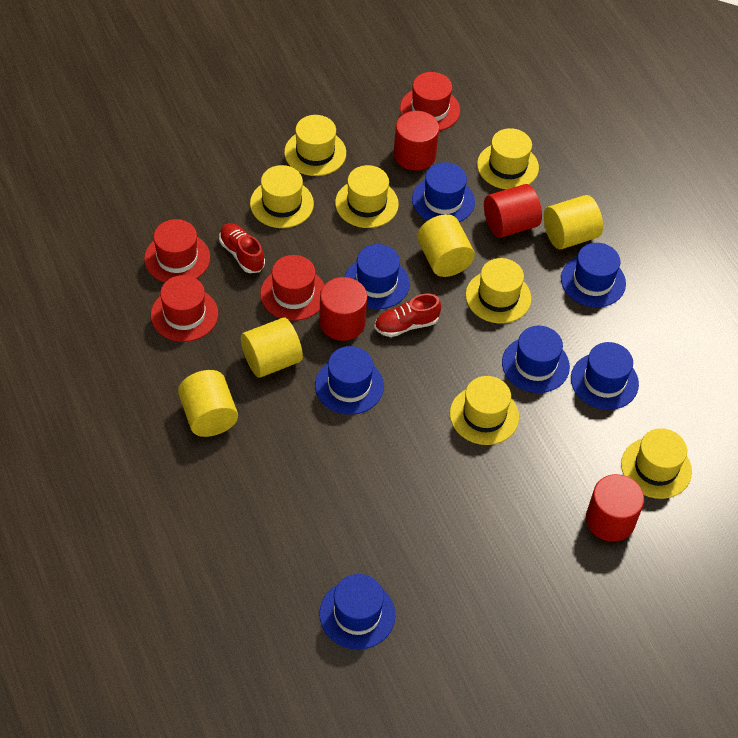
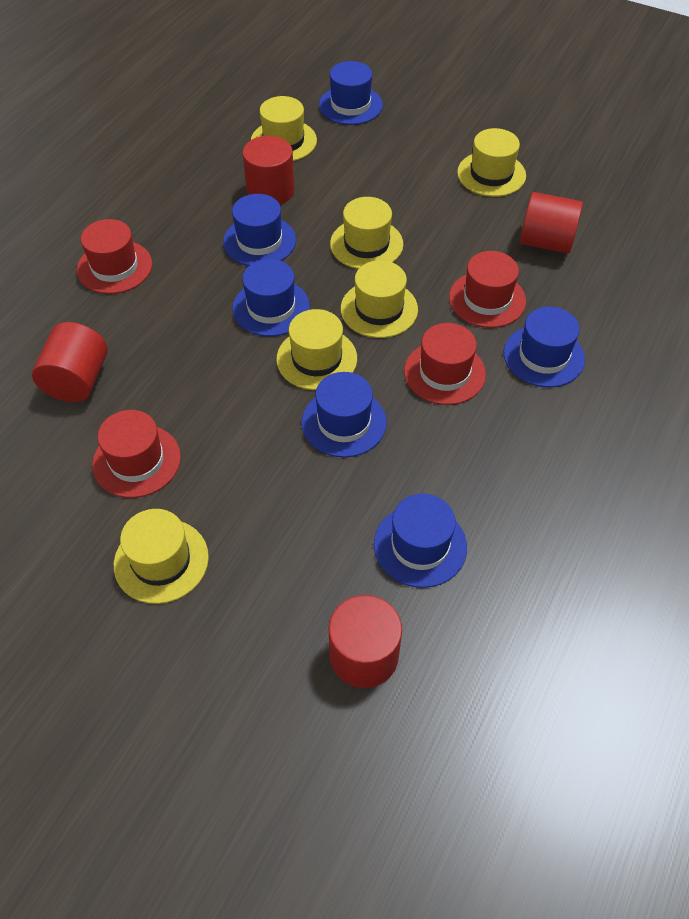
blue hat: [315,346,384,415] [319,574,395,649] [345,244,410,309] [412,162,475,222] [502,326,570,393] [561,243,626,307] [571,342,639,410] = 7 -> [223,194,296,266] [232,259,310,337] [302,372,387,458] [319,61,383,125] [374,494,467,588] [503,306,585,388] = 6
red shoe: [219,223,265,273] [374,294,441,337] = 2 -> none = 0
yellow cylinder: [178,370,238,437] [241,318,303,378] [417,214,475,277] [544,195,603,249] = 4 -> none = 0
yellow hat: [250,165,314,228] [284,115,346,176] [335,165,399,228] [450,376,519,445] [466,258,532,323] [477,128,539,189] [621,428,692,499] = 7 -> [114,509,209,604] [251,96,317,161] [276,309,357,390] [330,197,403,269] [341,260,418,338] [457,128,526,197] = 6

